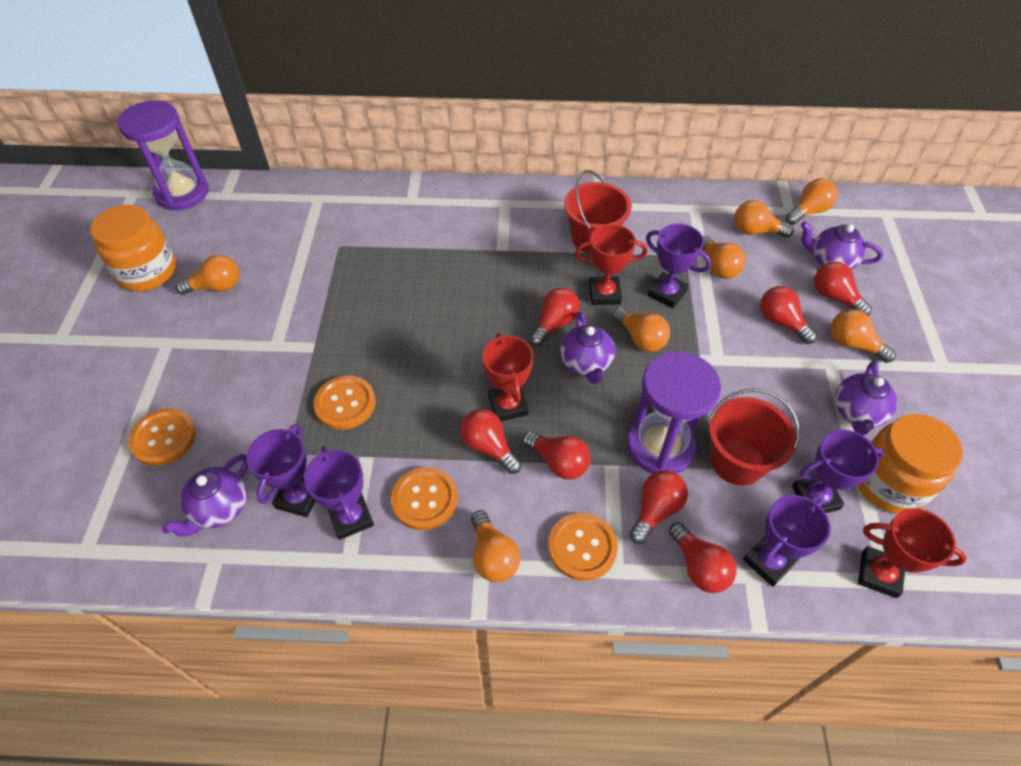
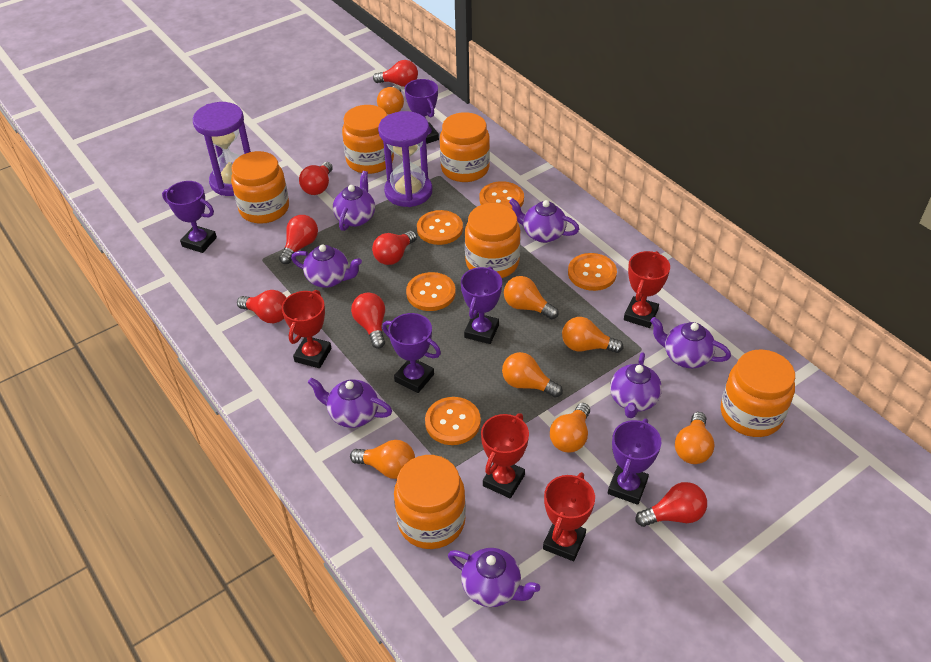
orange button: [128,408,196,466] [314,375,376,430] [391,467,458,530] [548,513,618,581] = 4 -> [406,272,456,311] [417,210,463,245] [425,397,481,445] [480,181,524,210] [568,253,617,291] = 5
orange jar: [90,205,176,292] [857,414,963,514] = 2 -> [231,151,289,224] [342,105,394,174] [394,455,466,549] [440,112,490,182] [465,203,521,278] [721,349,795,437] = 6
purple teapot: [162,454,248,537] [560,312,615,385] [801,221,883,270] [835,360,897,435] = 4 -> [291,244,362,288] [308,378,392,428] [333,171,375,231] [448,548,540,607] [509,198,579,243] [610,352,662,418] [650,317,731,368] = 7
red bucket: [564,170,632,254] [709,388,800,486] = 2 -> none = 0
red trophy: [482,333,534,421] [575,224,647,305] [858,508,967,598] = 3 -> [282,290,331,368] [481,413,529,499] [543,472,595,561] [624,251,670,328] = 4

